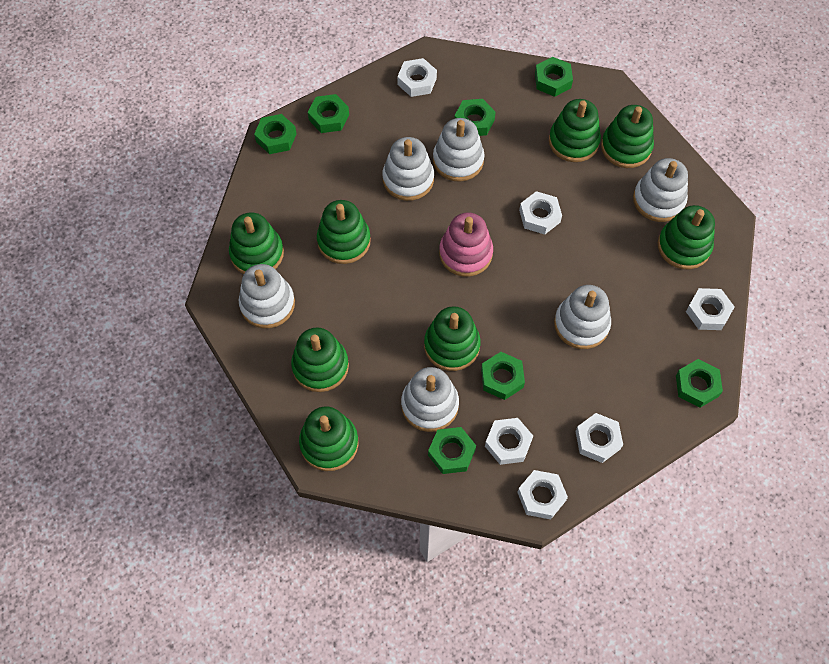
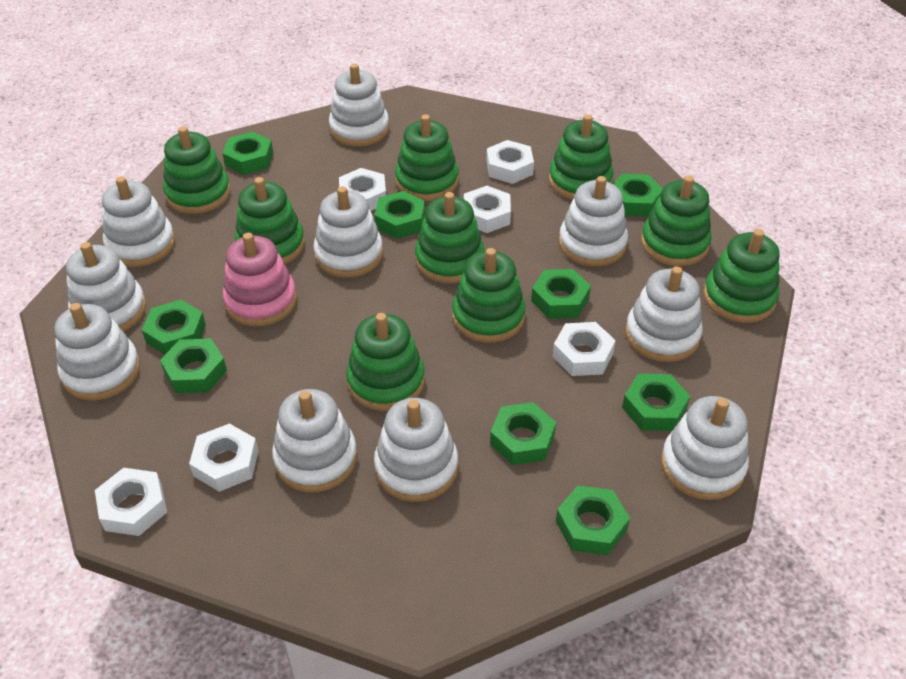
green nut: [254,114,297,154] [308,94,349,133] [428,427,476,474] [454,99,496,136] [481,352,525,400] [535,57,573,97] [676,359,723,408] = 7 -> [142,300,206,355] [160,338,227,393] [222,132,273,175] [374,191,425,239] [490,402,556,465] [531,269,591,319] [556,485,630,555] [613,174,663,217] [622,374,690,431] = 9
green stacking toy: [229,212,284,274] [291,327,349,392] [299,407,358,471] [317,200,371,264] [424,306,481,371] [549,99,601,162] [601,105,654,168] [658,205,715,269] = 8 -> [163,126,231,214] [235,177,305,264] [346,313,425,411] [395,114,459,201] [415,192,484,283] [452,248,526,343] [549,114,613,200] [641,176,712,266] [703,229,780,323] = 9
white stacking toy: [239,264,295,328] [382,137,434,201] [401,367,459,432] [433,118,484,182] [554,285,611,349] [633,158,688,222] = 6 -> [54,303,140,401] [66,242,146,332] [102,176,175,267] [272,389,357,492] [313,186,383,278] [329,63,389,147] [374,398,458,502] [559,176,628,267] [625,266,702,362] [661,396,749,500] = 10

